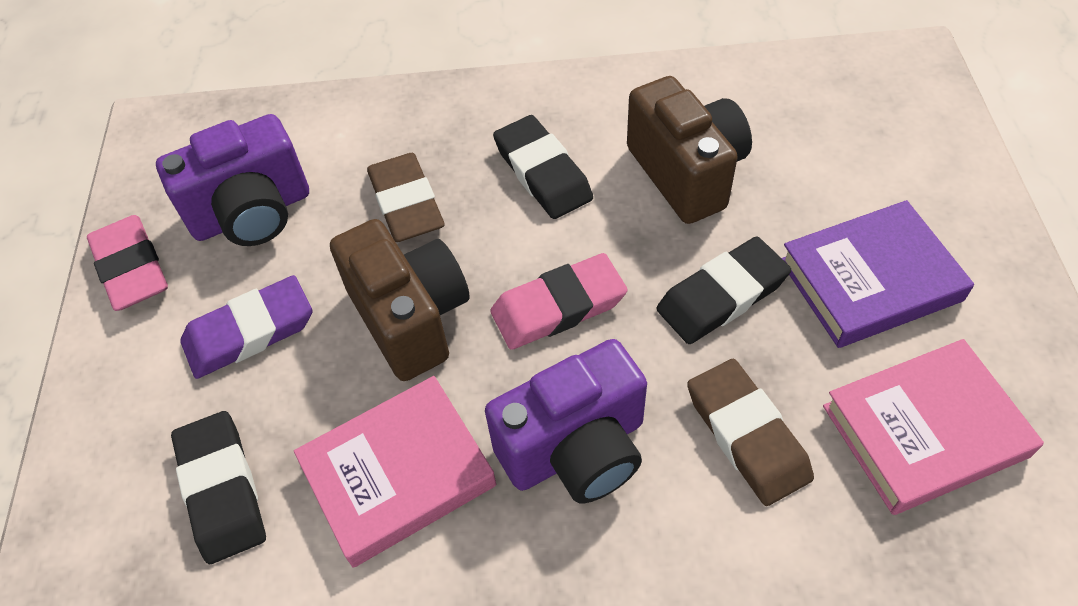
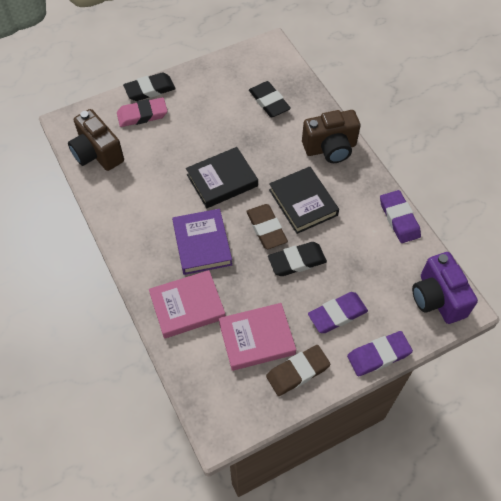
black book: none = 0 -> [186,147,258,208] [269,166,339,234] = 2
pink eraser: [87,215,168,311] [490,253,628,350] = 2 -> [117,97,168,127] = 1
purple camera: [156,114,309,246] [485,339,647,504] = 2 -> [412,252,478,324] = 1
purple eraser: [180,275,313,379] = 1 -> [308,292,368,333] [347,331,413,377] [380,190,421,243] = 3

